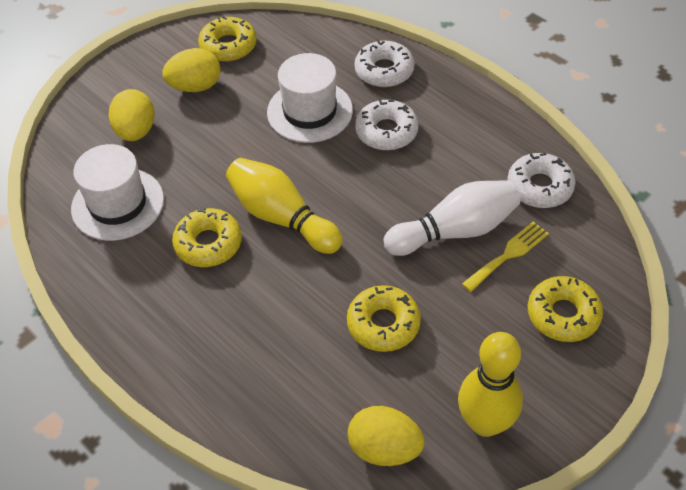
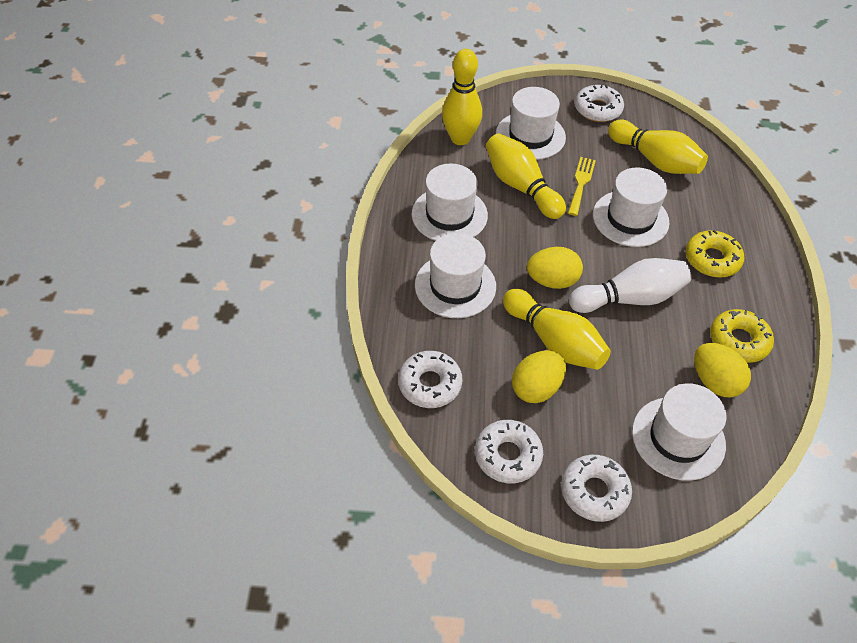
white donut: [354,40,415,87] [355,100,419,150] [507,153,576,208] = 3 -> [398,351,462,408] [475,420,543,483] [561,455,632,522] [575,84,624,122] = 4
white hat: [71,144,164,241] [267,53,353,143] = 2 -> [412,164,488,241] [415,233,496,318] [496,87,566,160] [593,167,670,247] [632,383,726,481] = 5
yellow bowling pin: [226,158,343,254] [458,332,523,437] = 2 -> [442,49,482,145] [486,133,566,219] [503,289,611,370] [608,120,708,174] = 4
yellow donut: [172,208,242,267] [198,16,257,62] [347,285,421,352] [527,276,603,342] = 4 -> [686,230,744,277] [710,309,774,363] = 2

